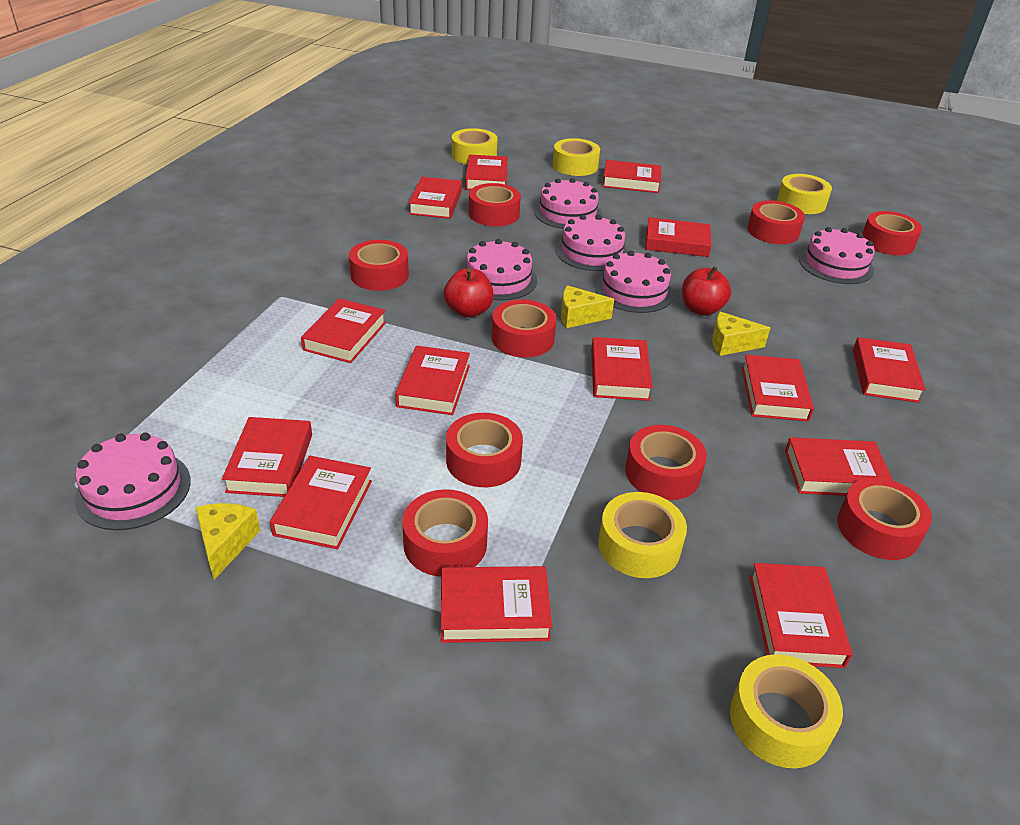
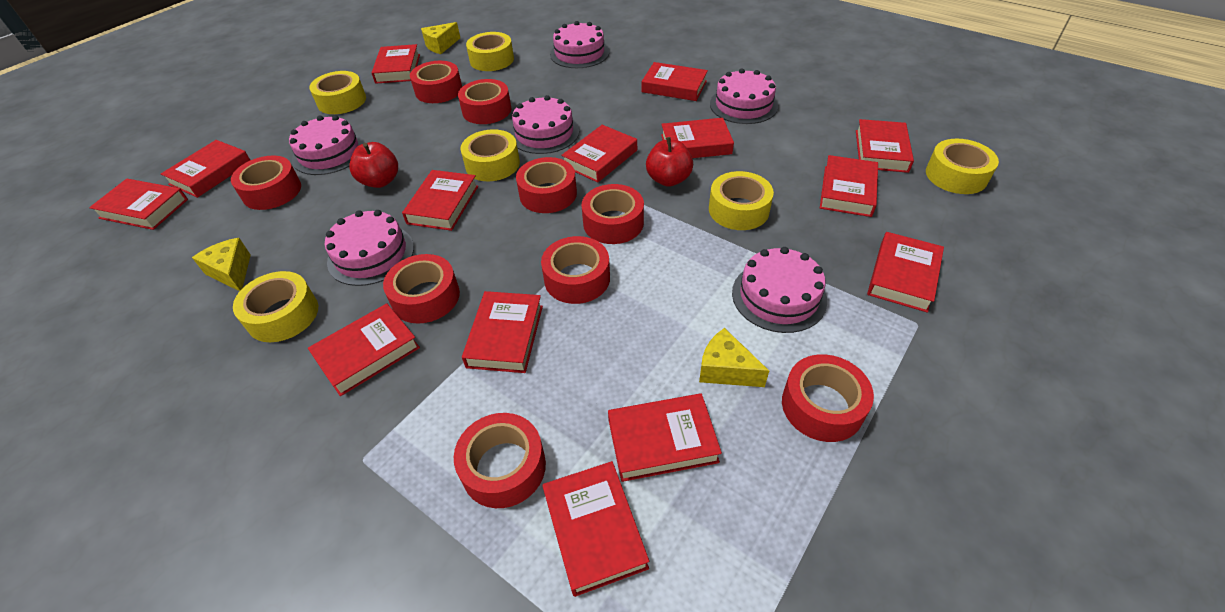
yellow tape: [452,128,498,165] [553,138,600,176] [598,492,687,578] [730,654,843,768] [777,174,832,214] = 5 -> [233,271,318,342] [309,71,366,114] [460,129,520,181] [466,32,514,71] [709,171,774,230] [926,139,999,194] = 6

